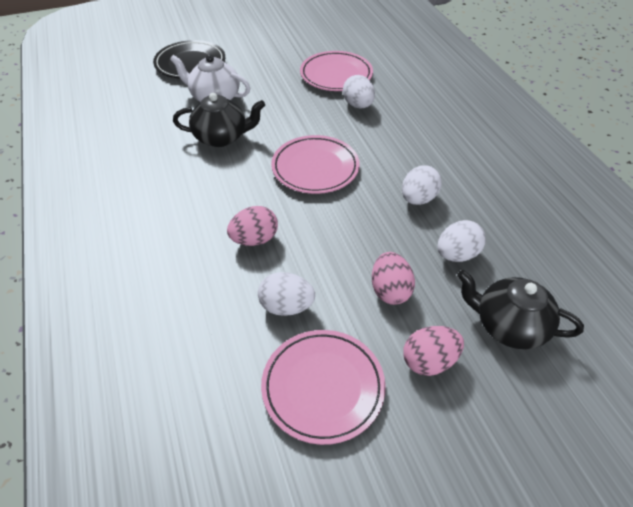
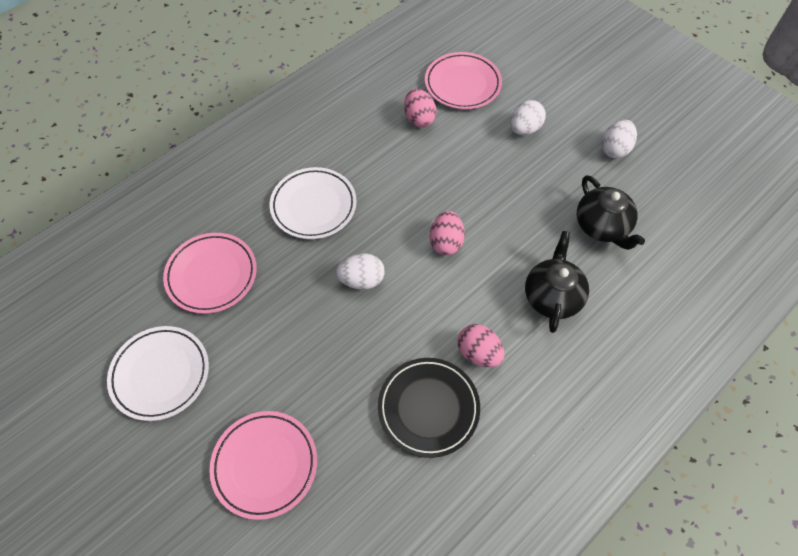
white egg: [258,272,315,316] [343,75,375,109] [402,165,442,205] [437,220,486,262] = 4 -> [336,253,385,290] [510,100,546,135] [601,120,637,158] = 3
white plate: none = 0 -> [107,326,209,421] [270,167,357,239] = 2
white teapot: [170,54,250,102] = 1 -> none = 0

